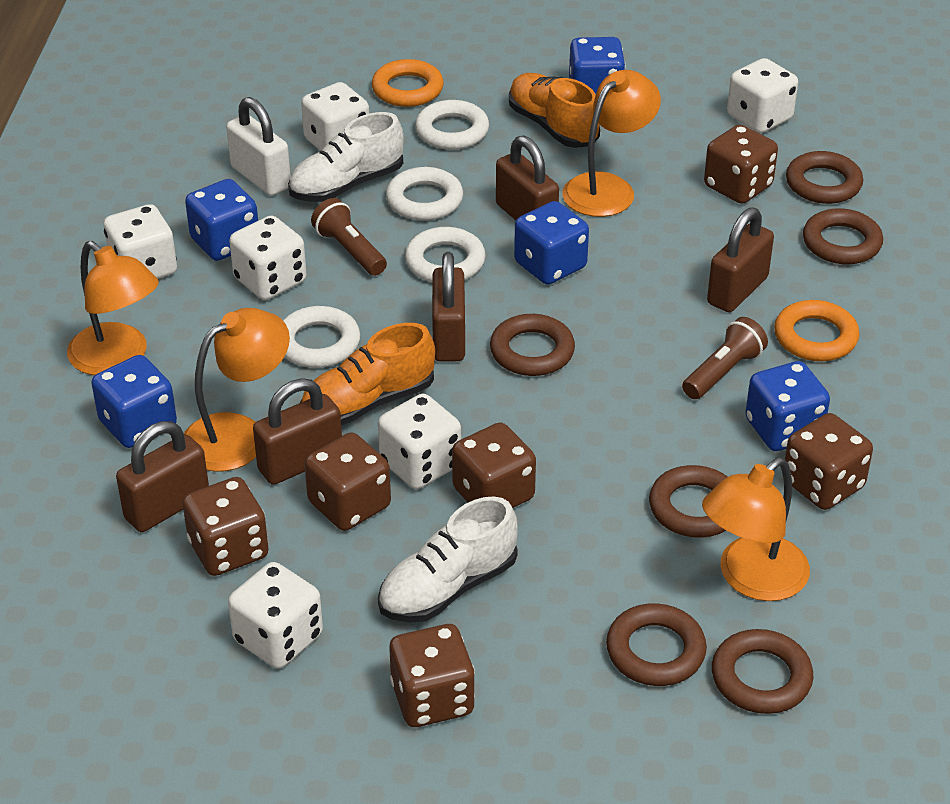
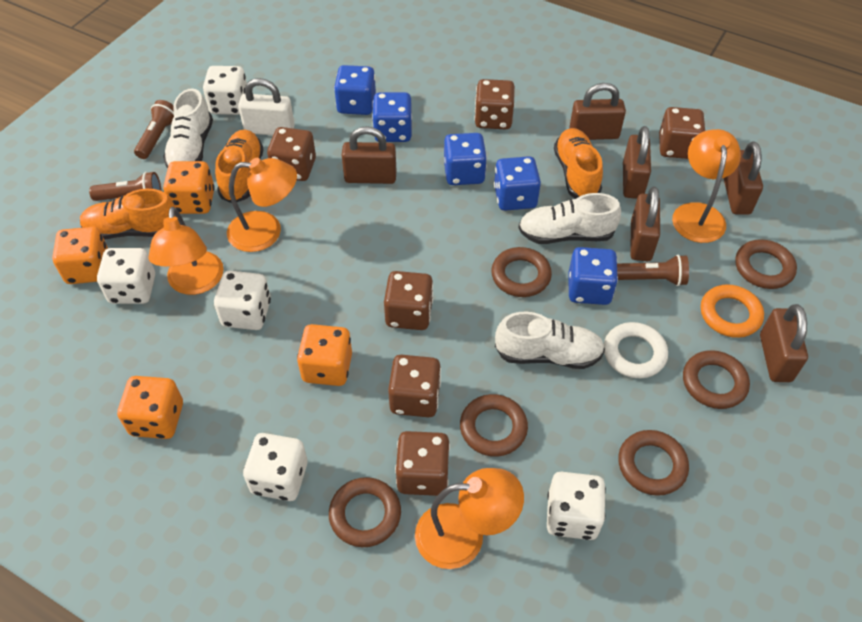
brown flashlight: [311,198,387,276] [682,317,768,399] = 2 -> [89,172,161,201] [134,100,174,159] [617,255,689,286] = 3
brown padlock: [116,421,209,532] [253,378,342,485] [432,252,465,362] [496,136,559,220] [707,207,774,312] = 5 -> [342,126,397,184] [569,83,626,140] [623,126,651,199] [630,186,660,261] [724,142,763,215] [760,304,808,382] = 6
orange dice: none = 0 -> [52,227,108,284] [117,376,183,439] [163,161,215,214] [297,324,352,386] = 4
orange ring: [372,59,444,107] [774,300,860,361] = 2 -> [701,284,764,338] = 1
orange shoe: [300,323,435,426] [509,73,600,148] = 2 -> [80,189,176,240] [215,129,264,203] [554,128,603,199] = 3
white dice: [103,204,177,279] [228,562,323,668] [229,216,306,300] [301,82,369,151] [378,394,461,489] [727,58,798,133] = 6 -> [97,248,155,304] [203,66,247,115] [214,271,271,330] [243,433,307,501] [547,472,606,540] = 5
white ring: [283,306,360,368] [386,167,463,220] [405,227,486,282] [415,100,489,150] = 4 -> [604,322,668,378] = 1
white shoe: [288,112,404,202] [378,496,518,623] = 2 -> [163,88,213,168] [495,312,605,369] [518,193,621,244] = 3

